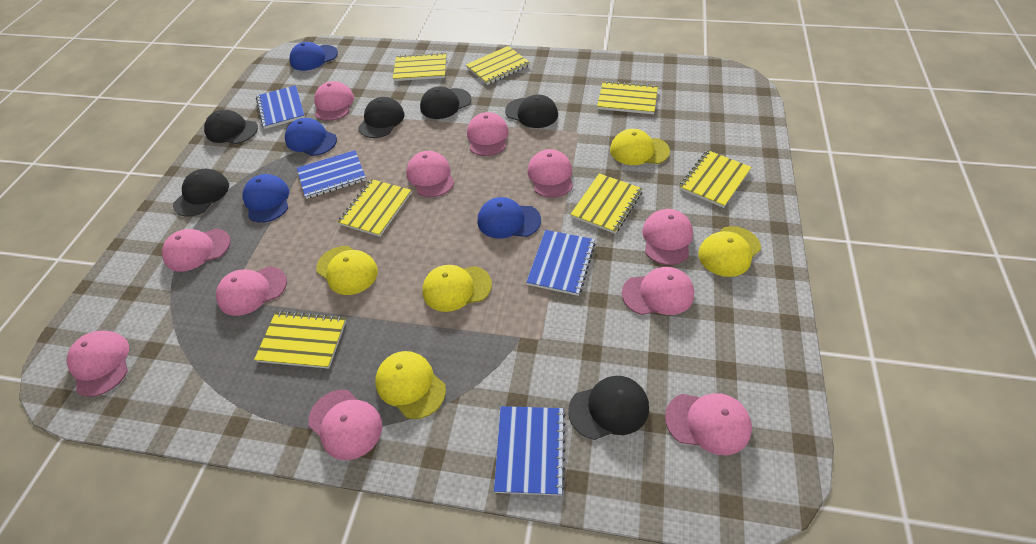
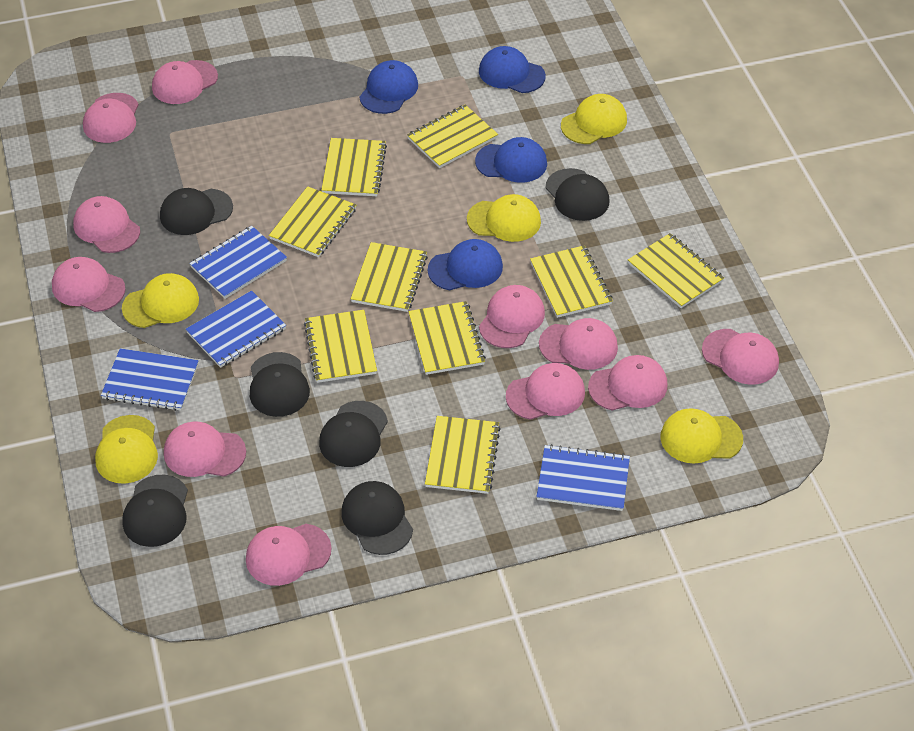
yellow notebook: [254,311,346,369] [338,179,411,237] [393,52,447,81] [466,46,530,85] [570,173,643,234] [597,81,658,114] [679,150,752,208] = 7 -> [269,186,356,257] [304,310,377,383] [321,138,387,196] [351,242,428,312] [407,105,498,168] [408,301,486,375] [425,416,501,494] [530,245,613,318] [628,233,724,308] = 9

